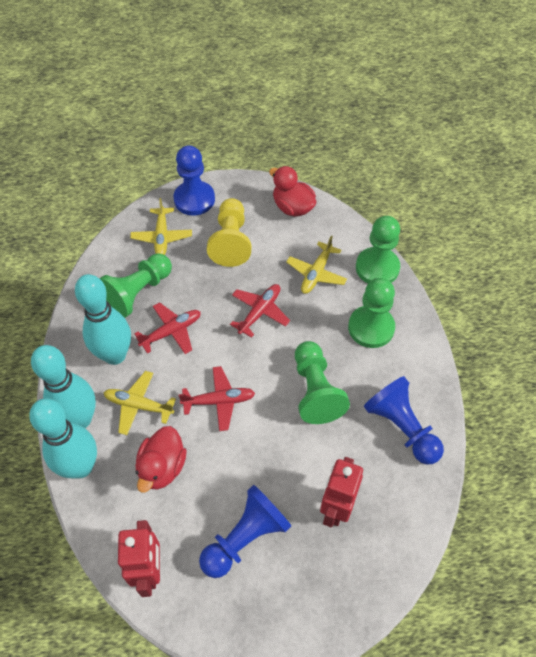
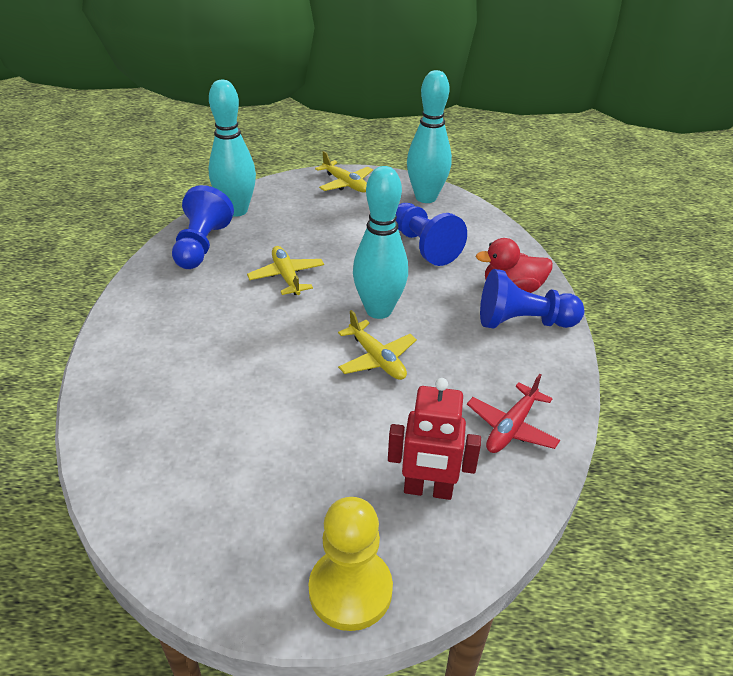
green pawn: [99,254,172,318] [295,341,350,424] [348,278,395,348] [356,216,400,283] = 4 -> none = 0
red duck: [136,426,187,493] [269,166,316,217] = 2 -> [476,238,553,293] = 1
red plane: [134,302,201,354] [178,366,255,431] [230,284,290,338] = 3 -> [467,374,560,453] = 1
red robot: [118,520,160,597] [320,457,363,527] = 2 -> [388,378,481,500] = 1

